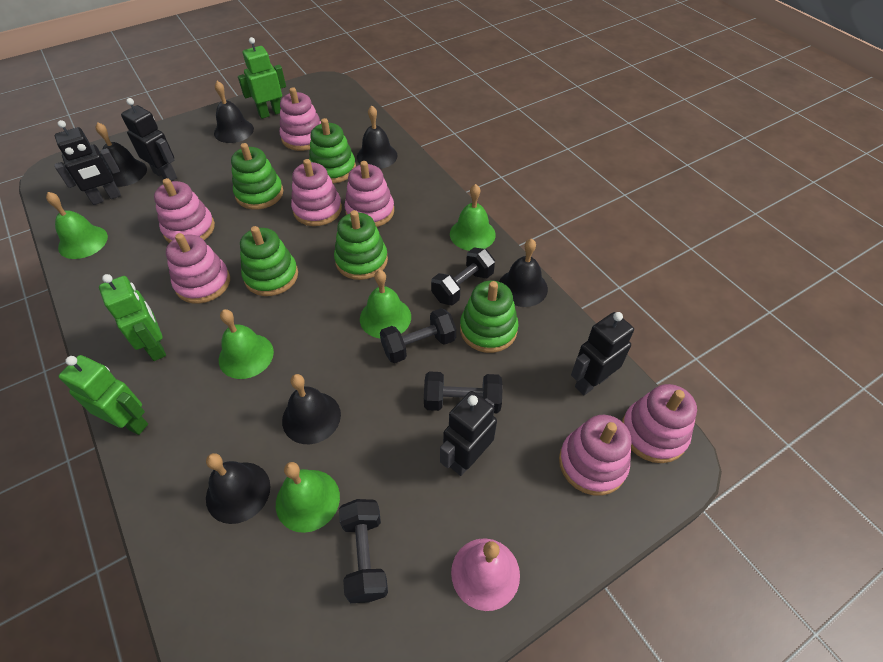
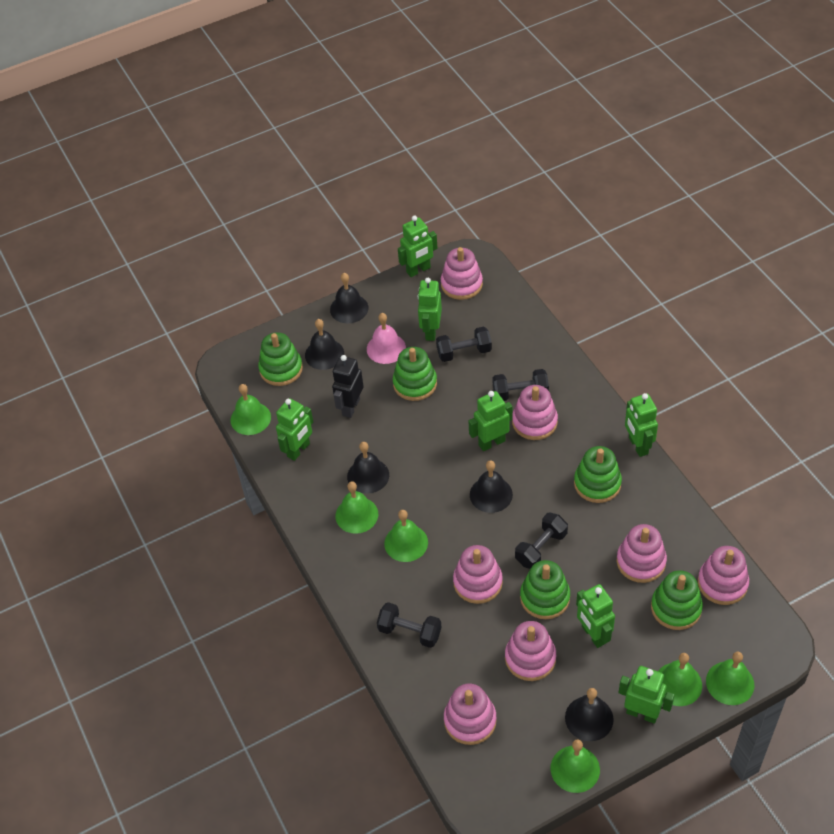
black bell: [96,122,147,187] [206,453,270,524] [214,81,254,143] [282,374,341,444] [357,106,397,169] [499,238,548,307] = 6 -> [305,319,344,370] [330,273,368,323] [347,442,389,494] [470,460,513,513] [565,688,614,741] = 5
black robot: [54,120,121,205] [121,98,177,182] [440,391,497,476] [571,312,634,395] = 4 -> [332,355,364,418] = 1
green bell: [46,192,108,259] [219,309,274,379] [276,462,340,533] [360,270,411,339] [450,184,496,251] = 5 -> [230,384,271,435] [335,481,378,534] [384,510,428,562] [551,739,600,793] [658,653,702,706] [706,652,754,705] = 6
green robot: [58,355,148,435] [99,274,166,361] [238,37,286,119] = 3 -> [276,398,313,461] [398,215,437,277] [418,278,442,341] [468,391,512,451] [576,584,615,648] [618,666,675,724] [625,393,658,457] = 7

